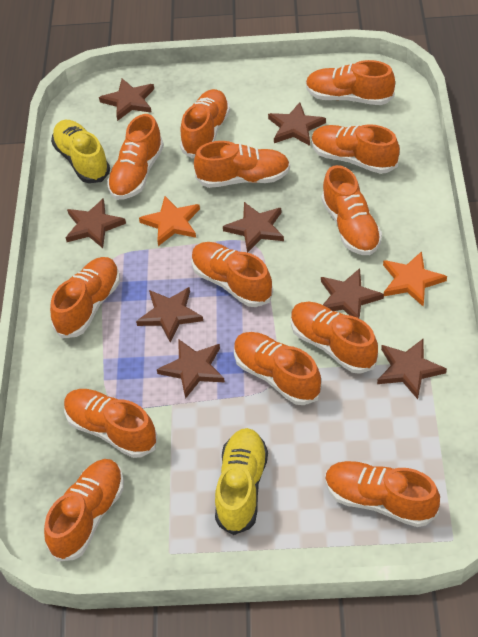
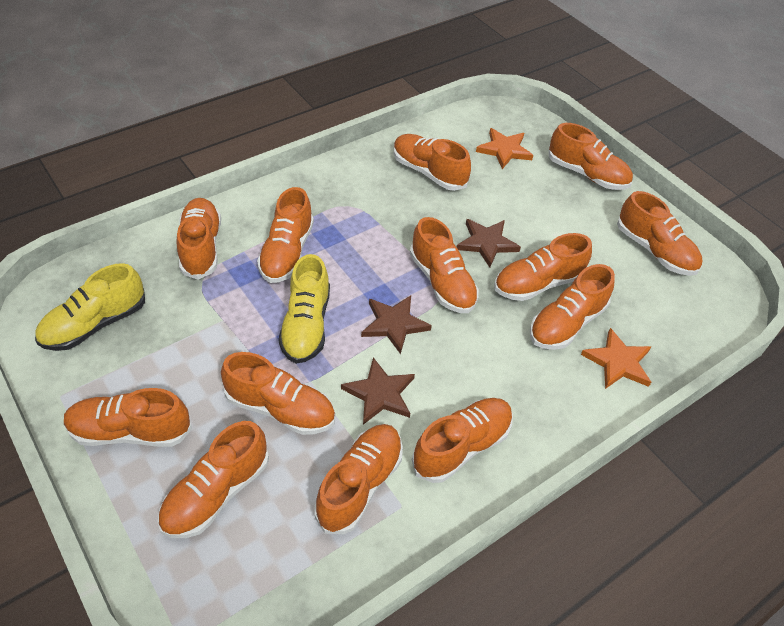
brown star: [66,198,126,248] [99,79,154,121] [136,287,203,343] [157,340,225,399] [223,202,284,253] [268,102,326,146] [321,268,384,318] [377,338,447,399] = 8 -> [341,357,415,425] [361,296,432,354] [457,219,521,268] = 3

